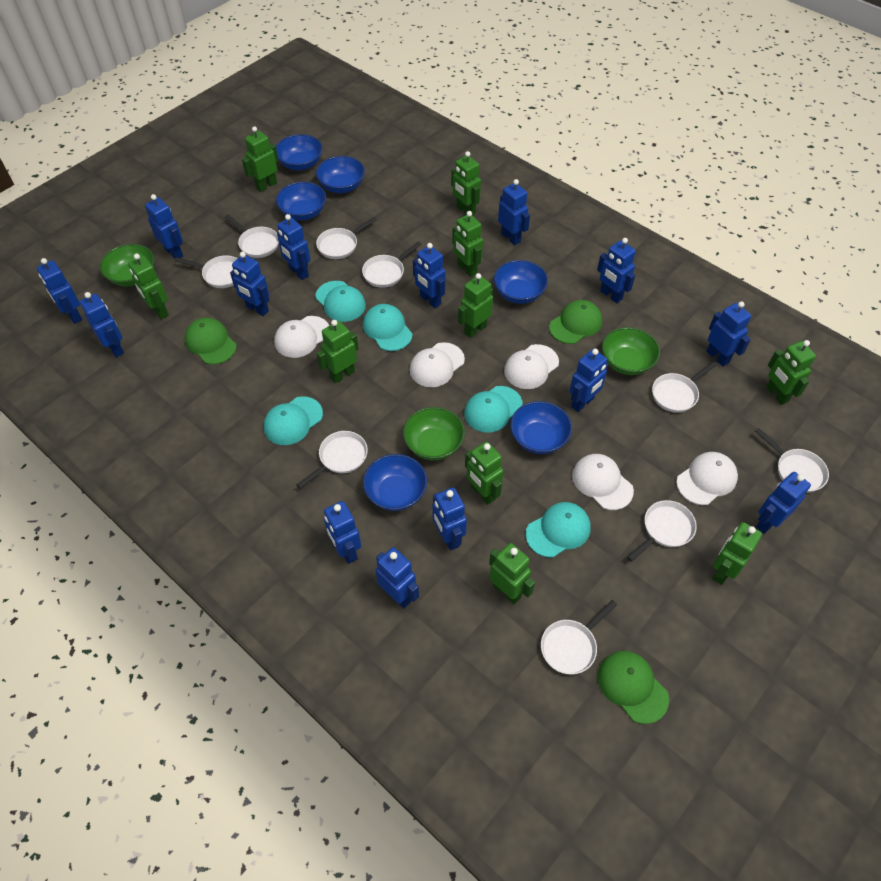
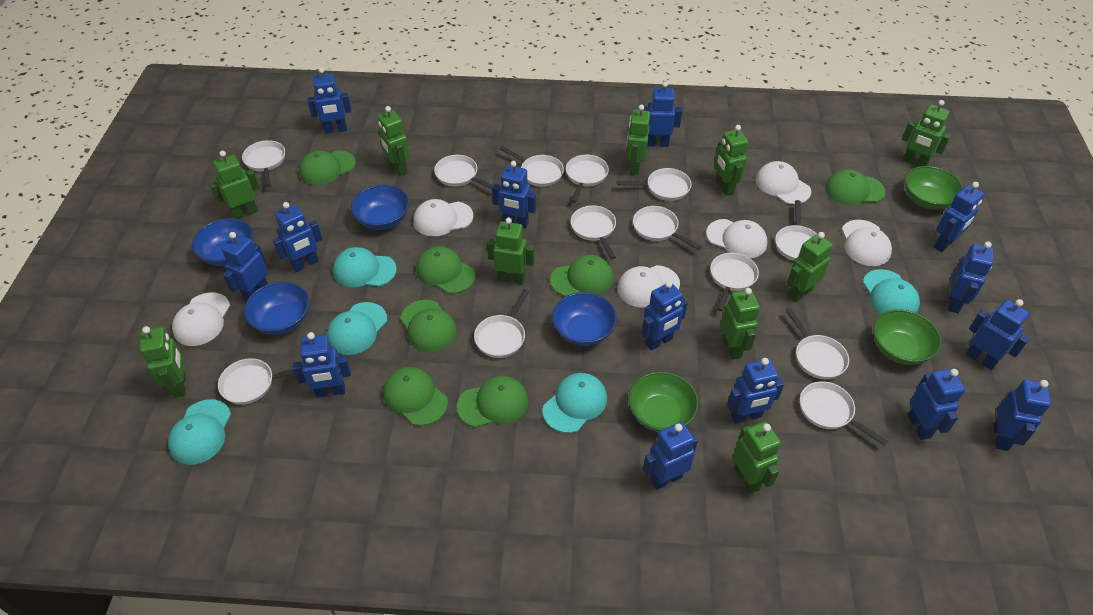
blue bowl: [276,134,323,170] [276,182,326,221] [316,156,365,193] [363,454,427,511] [494,260,548,304] [510,401,572,454] = 6 -> [192,218,254,266] [244,282,310,335] [351,185,409,230] [552,292,617,346] = 4
green cap: [185,318,237,364] [549,300,602,344] [598,651,669,724] = 3 -> [299,150,356,185] [383,367,448,426] [400,300,457,352] [416,246,475,294] [457,376,528,428] [550,255,614,297] [825,169,886,205] = 7
white cap: [274,316,329,358] [410,342,465,387] [504,344,559,389] [572,454,634,510] [676,452,738,505] = 5 -> [172,292,230,346] [413,199,473,237] [617,265,680,308] [706,219,767,258] [756,161,811,204] [842,220,892,266] = 6
white pan: [175,255,238,288] [225,215,279,258] [297,431,368,489] [316,217,377,259] [362,242,422,288] [541,600,617,674] [627,500,697,562] [652,361,717,413] [755,428,829,493] = 9 -> [218,358,294,405] [242,140,285,187] [434,155,493,190] [474,289,529,358] [499,146,564,187] [566,155,609,203] [571,205,616,260] [617,168,692,201] [633,206,701,250] [710,253,759,311] [775,200,817,261] [785,308,849,379] [800,381,888,446] = 13

